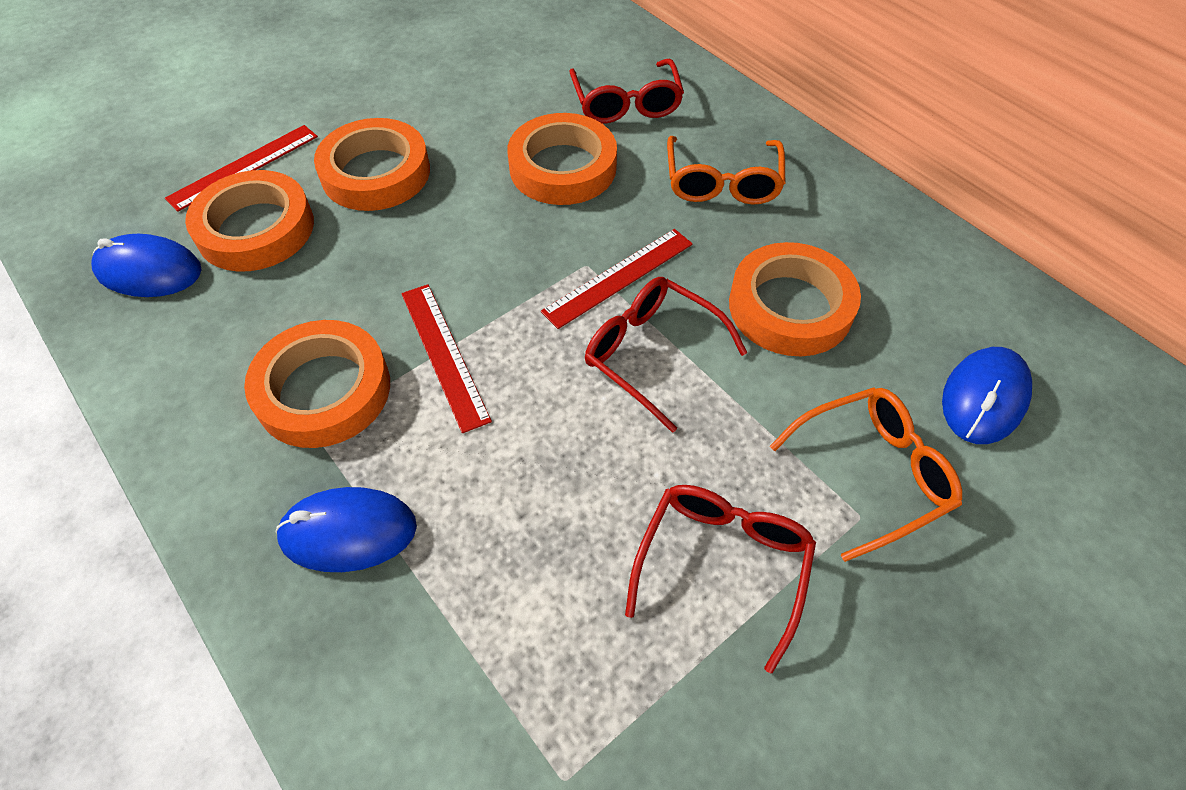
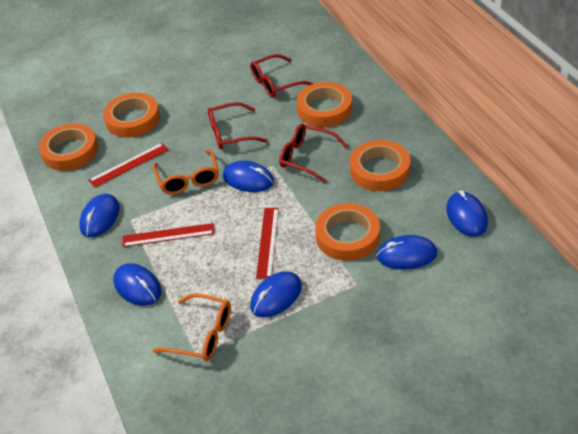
blue mouse: [91,234,202,297] [275,487,417,572] [942,347,1032,444] = 3 -> [79,194,120,237] [113,263,161,306] [223,161,274,192] [250,271,302,317] [377,235,437,270] [446,190,488,237] = 6

